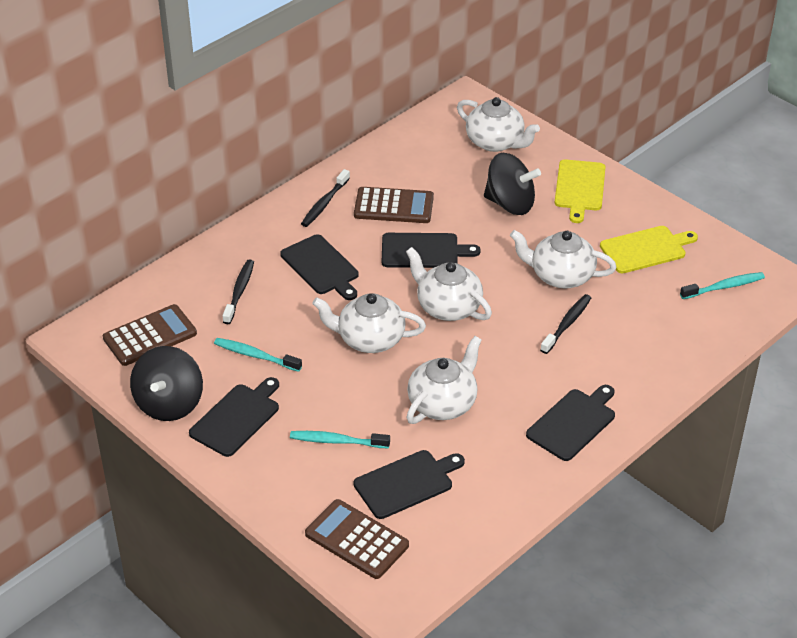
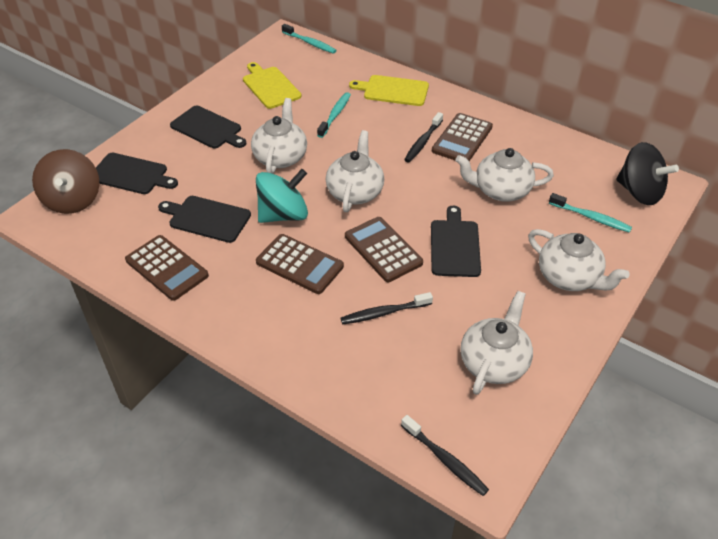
black cutting board: [189,377,279,457] [280,234,359,300] [354,450,465,519] [382,233,481,268] [526,385,615,461] = 5 -> [96,153,178,194] [158,196,251,243] [170,105,246,148] [431,206,481,277] = 4
black spinning top: [130,346,203,421] [484,153,541,215] = 2 -> [616,142,679,205] = 1
brown calculator: [103,304,197,366] [305,499,409,579] [354,187,434,223] = 3 -> [125,235,209,301] [256,234,344,294] [345,217,423,282] [432,113,493,161] = 4
brown spinning top: none = 0 -> [32,149,100,214] = 1
turquoise spinning top: none = 0 -> [256,169,308,223] = 1

